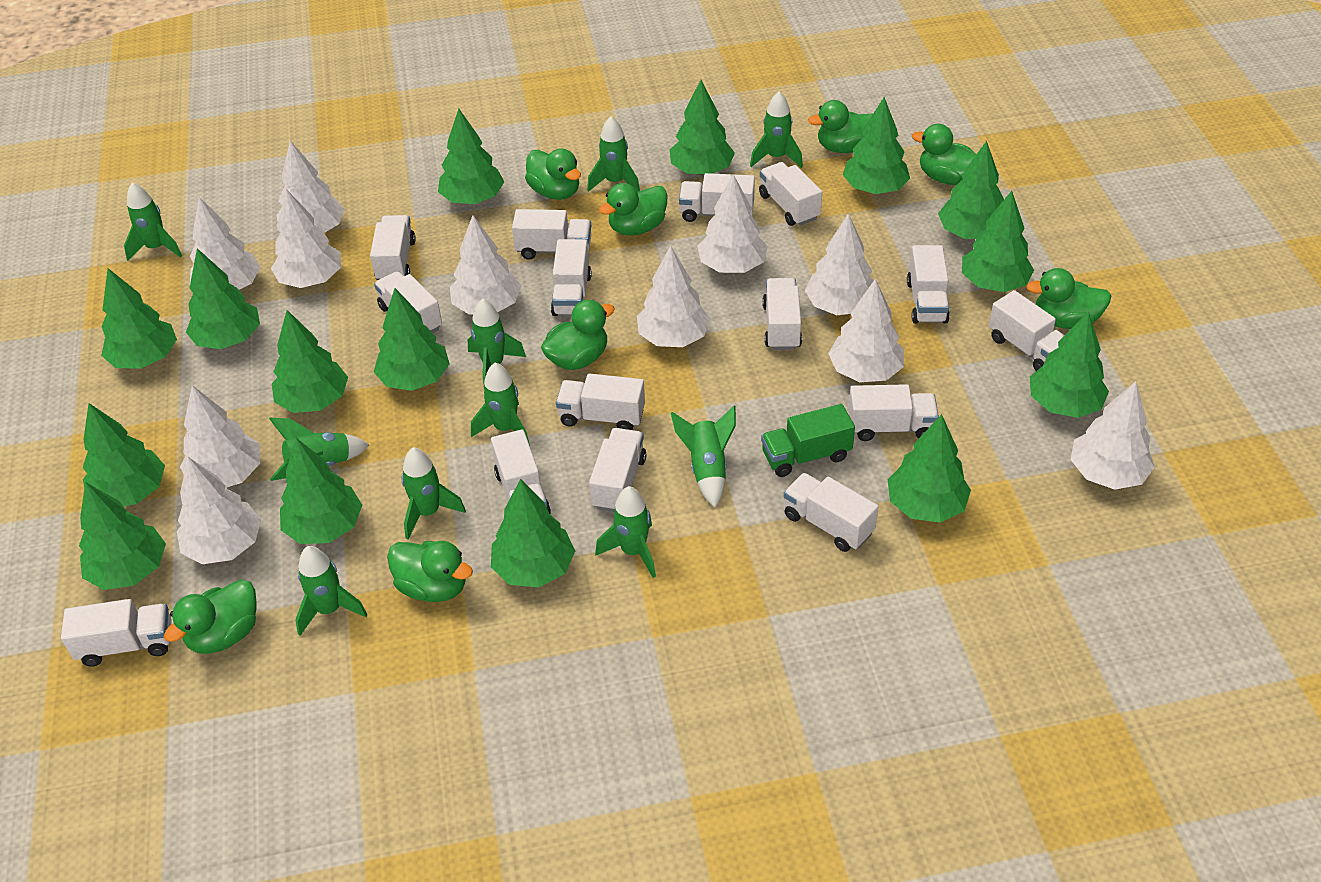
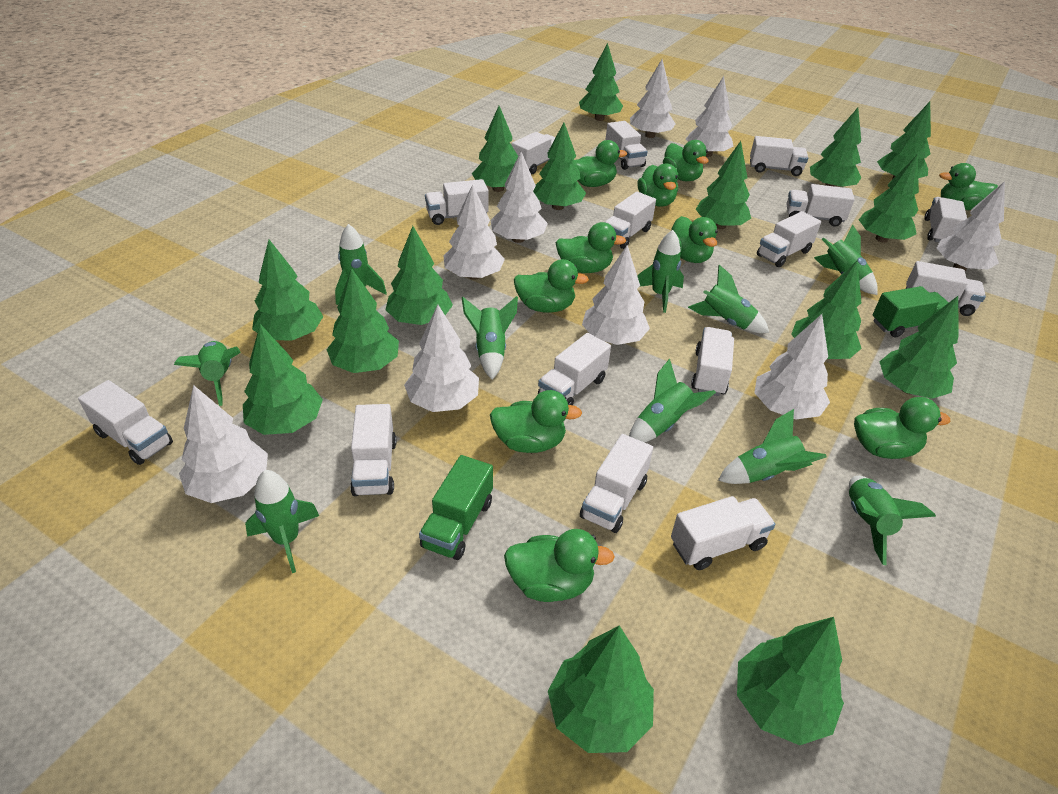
green duck: [164,579,257,654] [387,541,473,602] [525,148,581,200] [541,300,615,370] [599,183,668,236] [808,100,873,153] [912,124,976,185] [1026,268,1111,329] = 8 -> [490,390,582,453] [504,529,615,602] [514,259,589,313] [556,222,626,273] [573,140,627,187] [638,164,678,207] [663,140,709,181] [671,216,718,263] [854,397,950,459] [939,163,998,210] = 10
green truck: [761,404,855,477] = 1 -> [419,455,493,560] [873,286,949,337] = 2
white tree: [177,457,261,564] [180,385,260,488] [190,197,260,290] [271,189,341,288] [277,141,344,233] [450,215,521,314] [637,246,710,347] [697,174,768,273] [805,213,874,315] [828,278,904,382] [1071,381,1155,490] = 11 -> [179,385,268,503] [404,305,479,412] [444,184,505,280] [490,152,548,243] [582,245,650,345] [630,60,675,138] [686,76,734,157] [754,314,830,420] [936,181,1005,271] = 9

